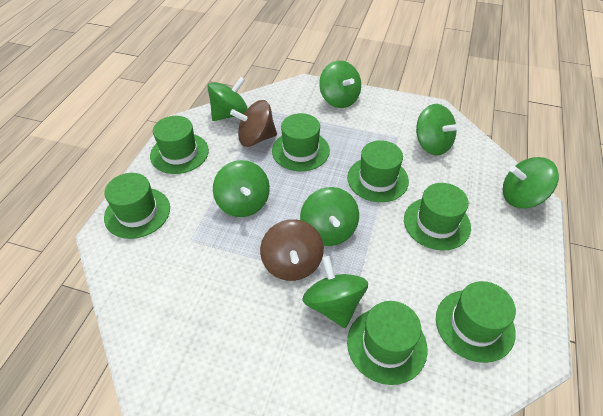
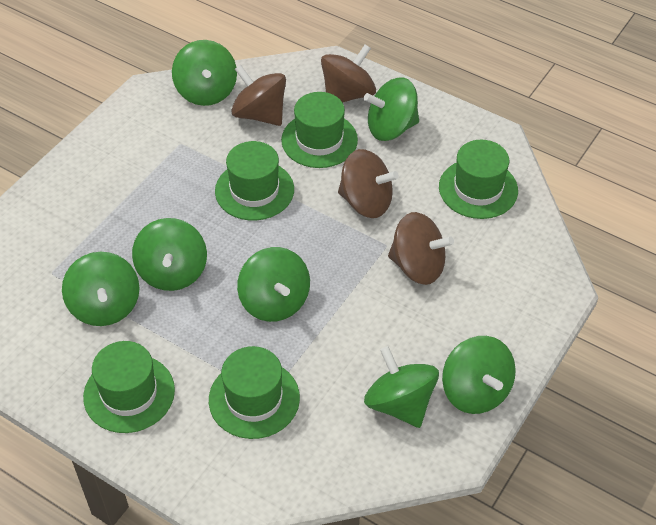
brown spinning top: [230,100,277,147] [260,219,324,281] = 2 -> [231,65,286,126] [321,44,376,103] [338,149,399,218] [388,212,454,285] = 4
green hat: [104,173,170,239] [150,116,209,174] [272,113,330,172] [347,140,409,202] [347,301,428,385] [404,183,471,250] [436,281,516,363] = 7 -> [83,341,175,433] [209,346,300,439] [215,141,294,220] [281,92,358,168] [439,140,518,219] = 5

